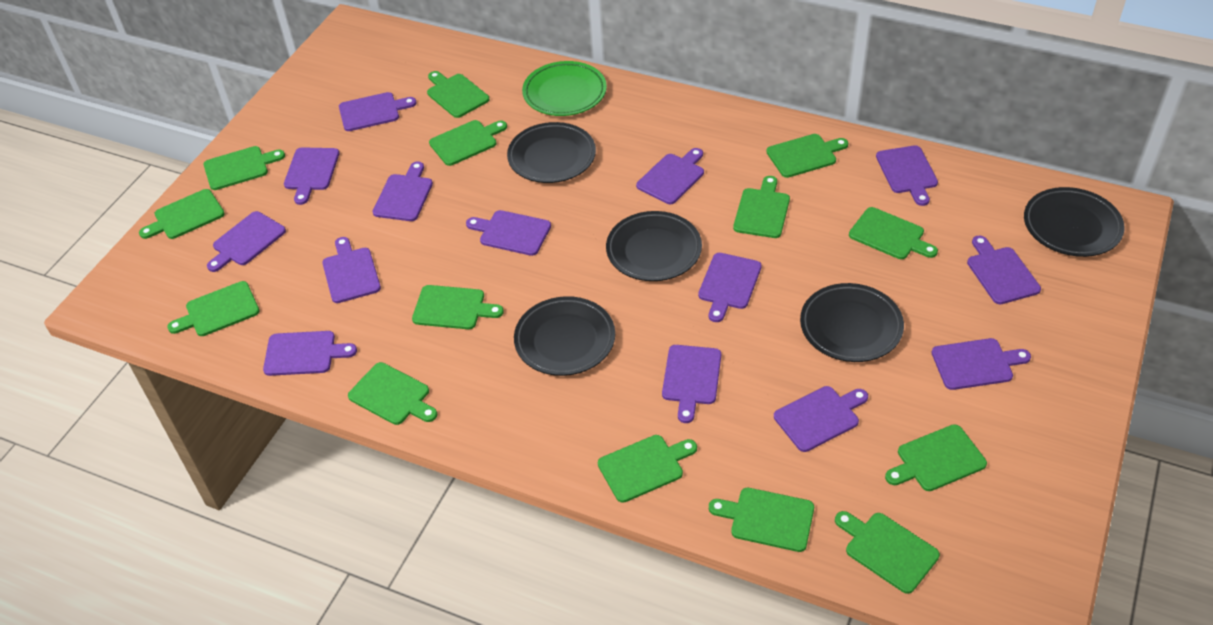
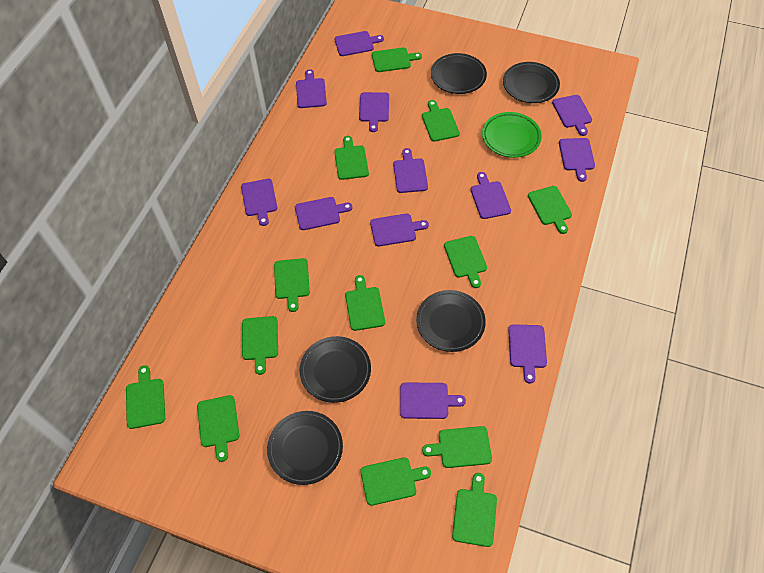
green cutting board: [139,189,225,239] [167,281,260,336] [204,146,285,190] [348,362,437,425] [412,285,504,329] [427,71,490,118] [429,120,507,166] [598,435,697,503] [709,488,814,552] [733,176,790,238] [766,134,848,178] [835,511,940,594] [849,207,938,259] [885,424,987,491] = 14 -> [126,365,165,429] [197,395,239,462] [242,316,278,375] [274,258,310,312] [334,136,369,180] [345,275,385,331] [360,457,431,506] [372,48,422,72] [422,100,460,142] [422,426,492,468] [444,236,487,288] [452,473,497,547] [528,186,572,234] = 13
purple cutting board: [207,211,286,272] [263,331,357,376] [284,147,339,205] [322,237,381,303] [339,92,416,131] [372,161,433,221] [466,210,551,256] [636,148,704,204] [662,345,721,423] [698,253,762,322] [774,386,868,452] [876,145,938,206] [932,338,1031,390] [967,235,1041,304] = 14 -> [241,179,278,226] [295,197,352,230] [296,69,327,108] [334,31,384,56] [359,92,389,132] [370,214,429,247] [393,148,428,193] [400,383,466,419] [471,172,511,219] [508,324,547,384] [552,95,592,136] [559,138,595,182] = 12

